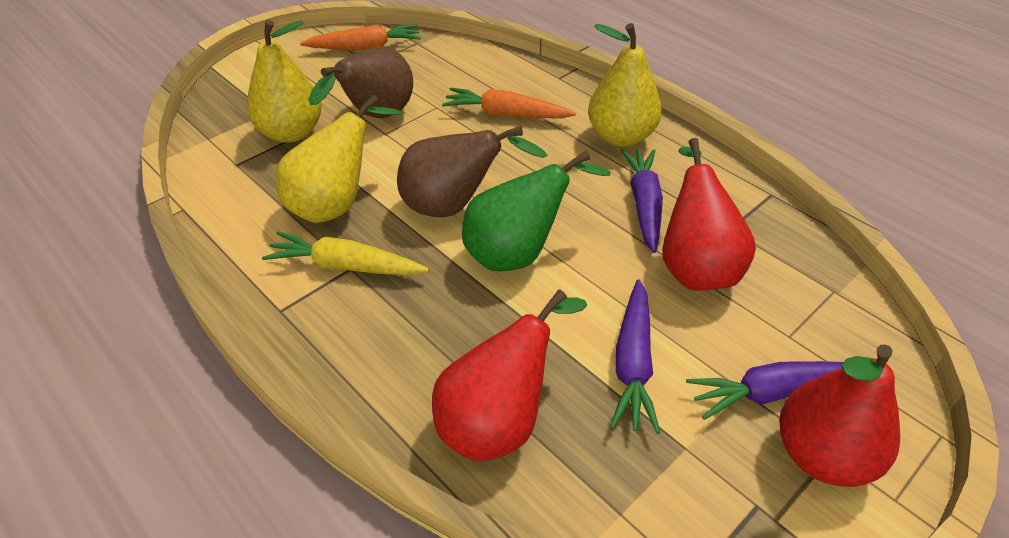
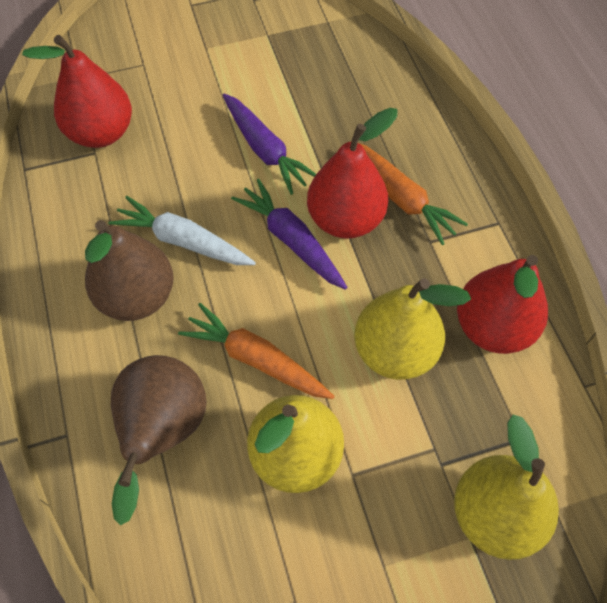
green pear: [462,151,611,271] = 1 -> none = 0
purple carrot: [610,279,661,434] [620,149,663,253] [686,361,844,420] = 3 -> [223,94,316,195] [231,179,348,290] = 2
white carrot: none = 0 -> [108,196,256,265] = 1
yellow carrot: [262,232,429,275] = 1 -> none = 0

